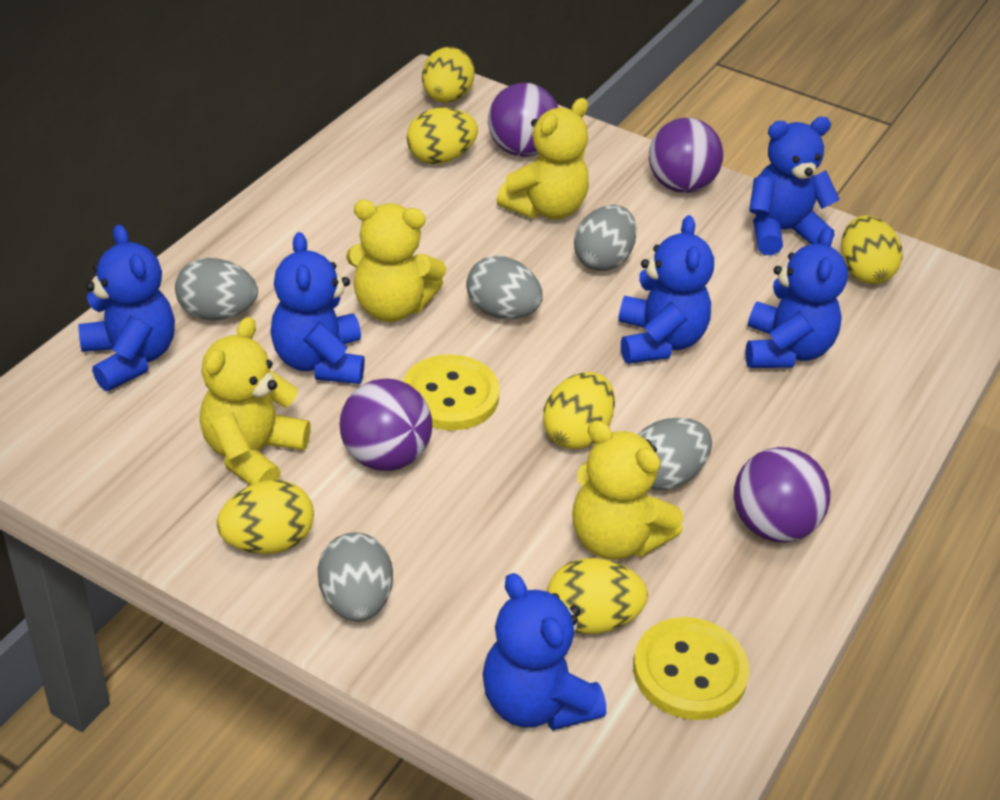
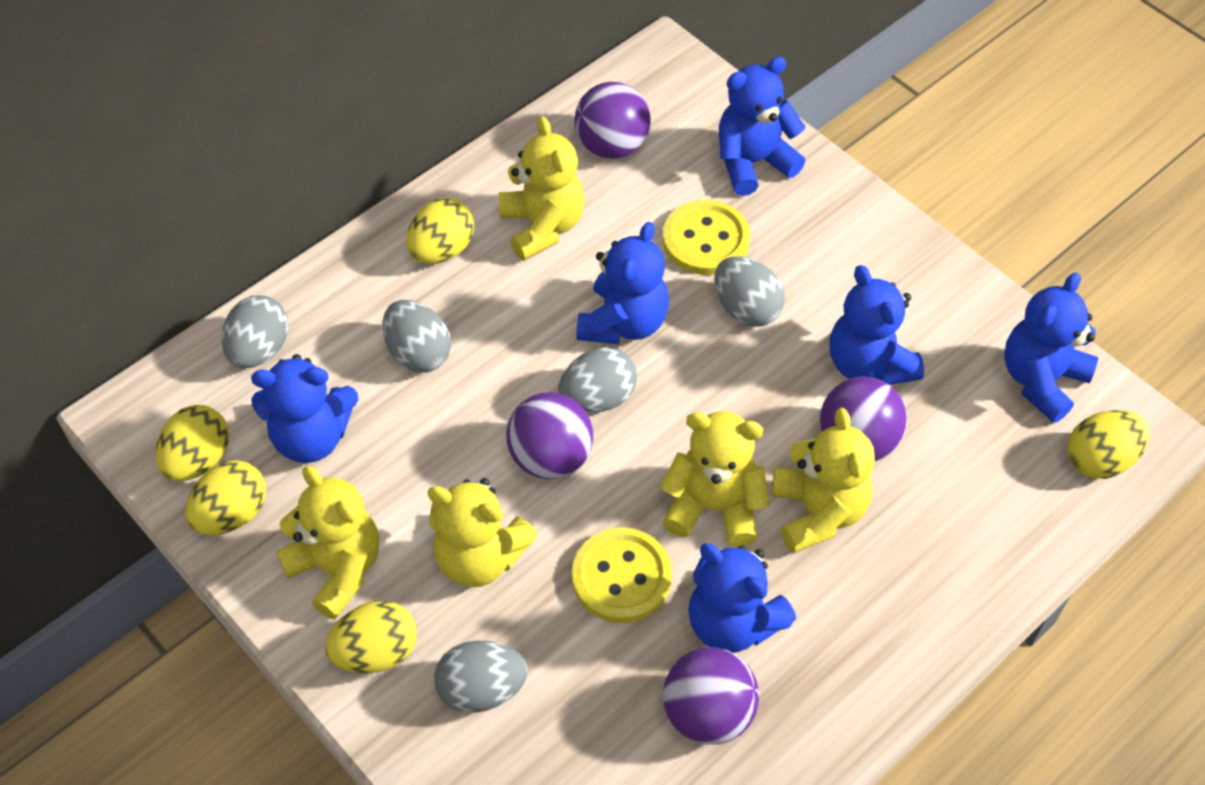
yellow egg: [217,480,314,554] [407,107,478,164] [422,47,475,103] [543,372,615,449] [547,558,648,634] [841,216,902,284] = 6 -> [156,405,229,482] [185,460,266,535] [325,601,417,673] [406,198,474,264] [1067,410,1150,479] = 5
yellow teddy bear: [200,317,311,485] [346,200,446,322] [496,98,589,219] [572,420,683,560] = 4 -> [276,466,379,619] [427,478,538,587] [499,116,585,261] [660,411,770,547] [772,408,875,553] = 5

